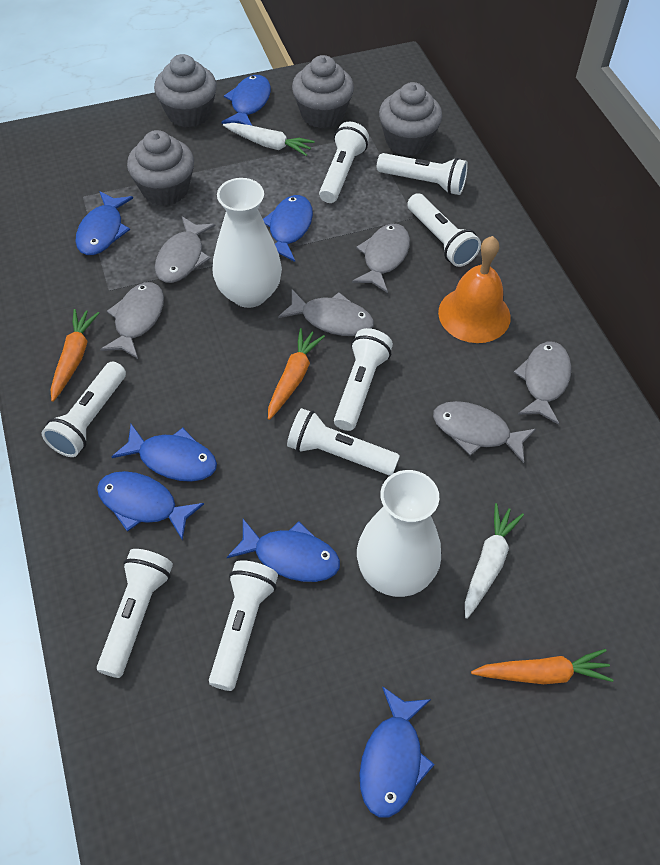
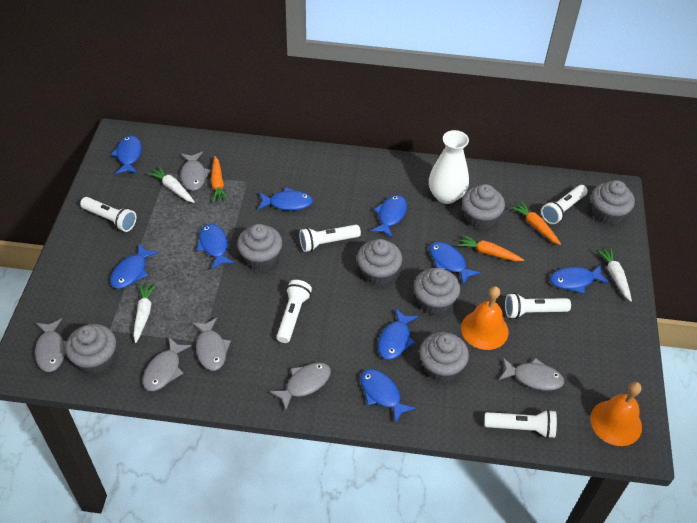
blue fish: [75,191,133,255] [97,471,204,541] [112,424,217,482] [222,75,271,126] [227,519,340,582] [263,195,313,262] [359,686,435,817] = 7 -> [110,244,159,289] [111,135,142,174] [196,223,235,270] [258,187,313,211] [360,369,416,424] [371,195,407,238] [378,308,419,360] [429,242,480,285] [550,265,609,294] = 9
grey cupcake: [127,130,194,206] [154,54,217,128] [292,55,354,128] [379,82,442,156] = 4 -> [65,324,116,374] [237,224,282,270] [357,239,402,285] [414,268,460,315] [419,332,469,382] [462,184,505,229] [591,180,635,225] = 7
orange bell: [438,236,511,343] = 1 -> [461,286,509,350] [590,382,642,446] = 2
white carrot: [223,123,315,156] [465,503,524,619] = 2 -> [133,283,156,343] [147,166,194,203] [596,247,632,302] = 3
white flashlight: [41,362,126,457] [97,549,173,678] [209,560,278,691] [287,408,400,476] [319,122,369,203] [334,328,393,431] [377,153,468,195] [407,193,481,267] = 8 -> [80,197,136,232] [277,280,312,343] [299,225,361,252] [484,409,557,438] [505,293,571,319] [541,185,588,224] = 6
white vase: [213,178,282,308] [357,470,441,597] = 2 -> [429,130,469,204] = 1

